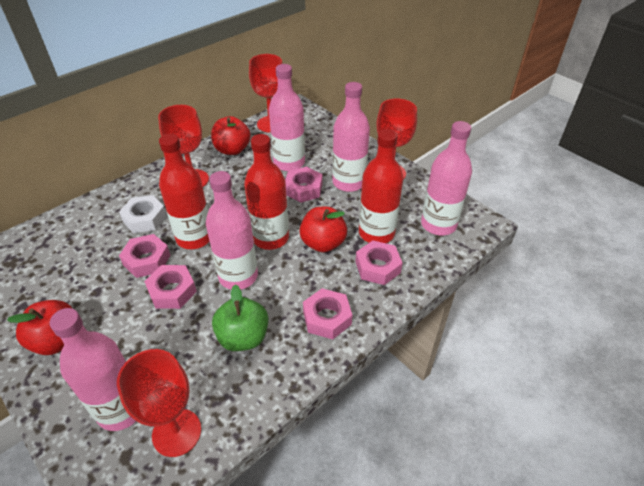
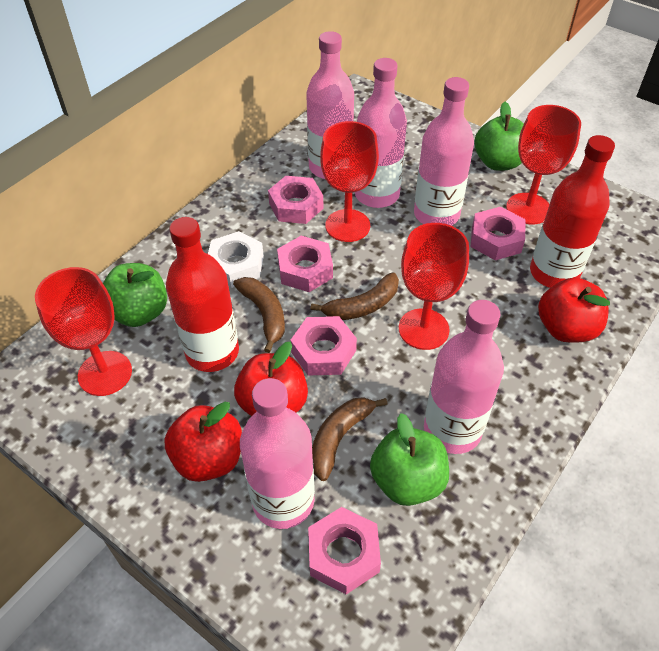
brown banana: none = 0 -> [233,277,285,353] [310,273,399,320] [312,397,388,481] = 3
green apple: [212,284,268,351] = 1 -> [103,263,167,327] [370,413,449,506] [475,102,524,171] = 3
red bottle: [159,134,210,249] [244,134,289,250] [359,129,403,243] = 3 -> [166,217,239,372] [530,135,615,288] = 2

